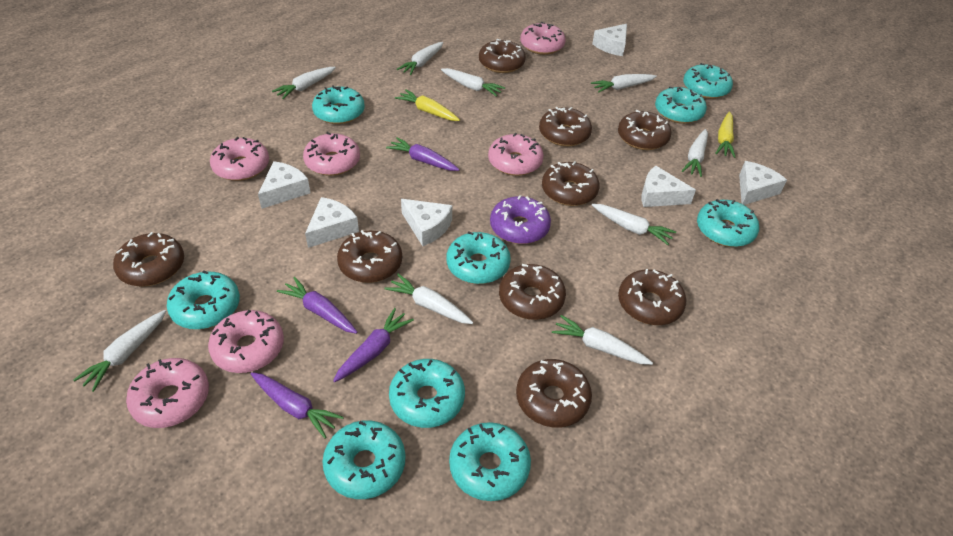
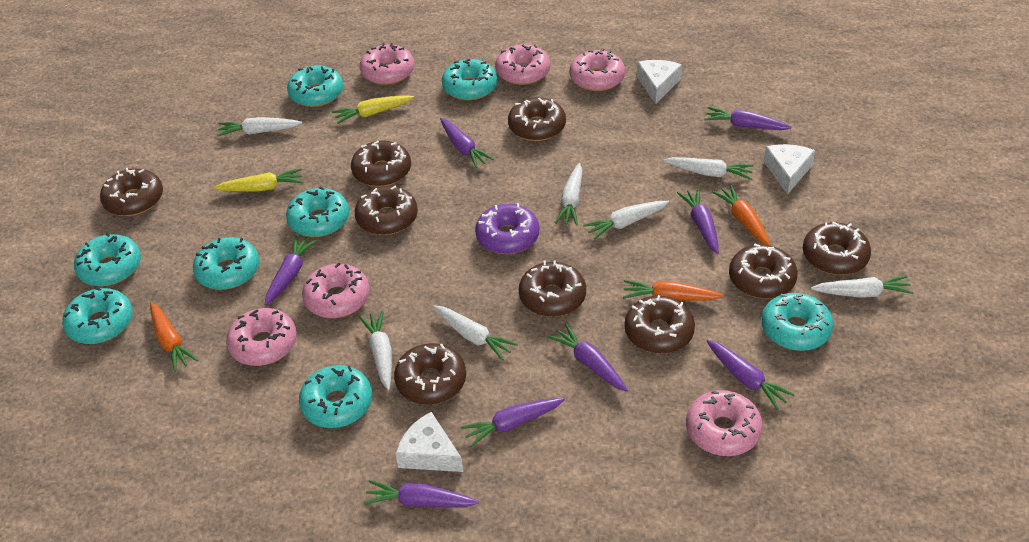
orange carrot: none = 0 -> [150,302,198,372] [623,280,723,301] [712,185,771,246] = 3
purple carrot: [251,372,344,439] [277,277,358,334] [333,308,414,382] [386,137,459,171] = 4 -> [265,236,317,305] [364,480,479,507] [440,118,494,168] [461,398,565,447] [548,324,628,392] [677,188,719,254] [704,107,792,130] [706,340,795,410] = 8
turquoise donut: [167,270,240,329] [312,85,365,124] [322,420,405,499] [389,359,465,428] [447,231,511,284] [449,422,531,501] [655,86,707,124] [683,63,733,99] [697,199,759,247] = 9 -> [62,287,133,344] [74,233,141,286] [193,237,259,290] [286,186,349,237] [287,65,343,107] [299,365,372,428] [442,59,497,101] [761,293,833,351] = 8
white carrot: [74,310,166,392] [272,67,336,99] [384,274,473,324] [397,42,443,75] [441,68,505,97] [552,315,653,365] [591,74,657,93] [592,204,676,245] [682,129,708,177] = 9 -> [217,117,302,136] [359,311,392,390] [433,305,518,361] [555,163,583,226] [583,201,669,240] [663,157,754,180] [811,275,914,298] = 7
white cheese: [258,161,311,209] [305,197,359,248] [401,199,452,246] [592,24,627,56] [642,166,696,207] [739,161,787,205] = 6 -> [396,412,463,472] [637,60,682,104] [763,144,815,195] = 3

